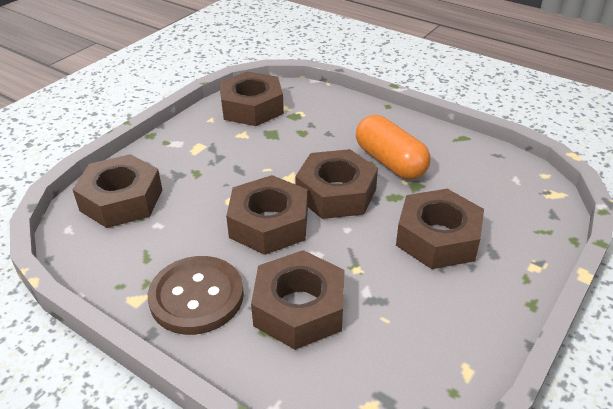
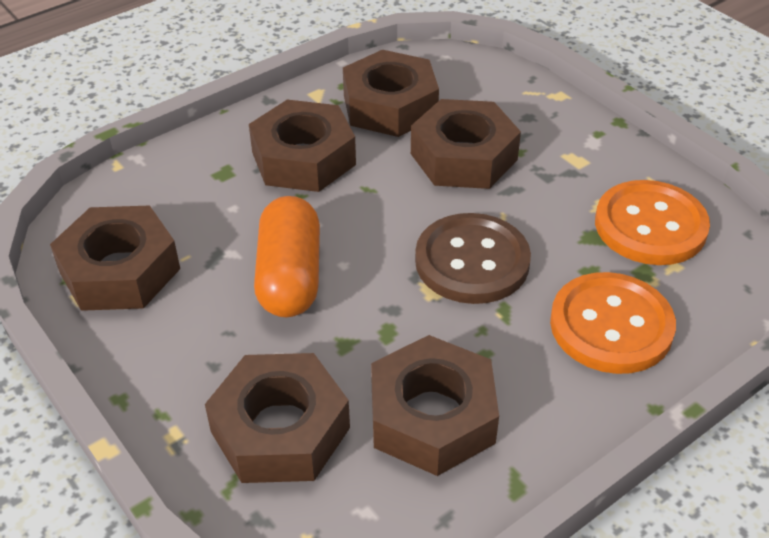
orange button: none = 0 -> [550,272,676,374] [595,180,710,265] = 2

